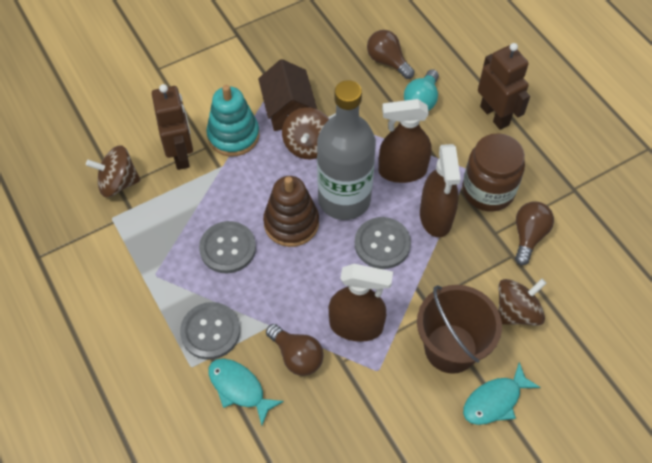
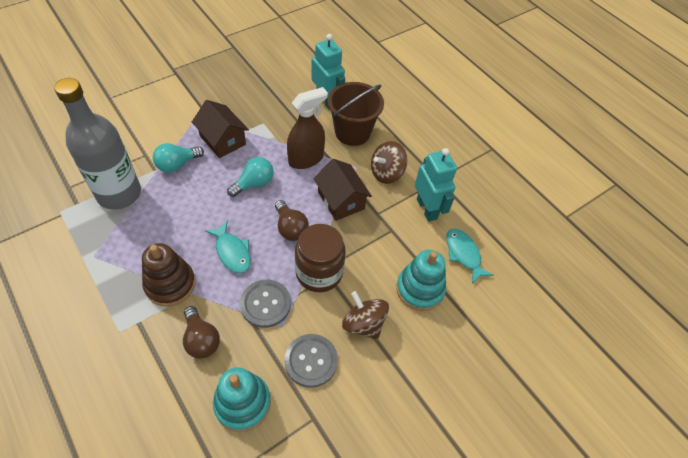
brown house: [258,59,317,131] = 1 -> [192,100,249,158] [313,159,372,221] = 2
brown light bulb: [266,324,324,376] [367,30,415,79] [515,202,554,265] = 3 -> [183,306,220,359] [275,200,309,241] = 2
brown robot: [152,84,193,170] [478,43,530,130] = 2 -> none = 0
brown spinning top: [86,145,141,197] [282,107,329,159] [499,279,547,326] = 3 -> [342,291,389,340] [371,141,408,184] = 2
brown spray bottle: [329,264,393,342] [379,99,432,183] [420,144,461,238] = 3 -> [287,87,328,169] = 1
grey button: [180,302,240,360] [199,221,256,273] [355,217,411,269] = 3 -> [240,280,291,328] [284,334,338,388] = 2
turquoise light bulb: [404,69,439,111] = 1 -> [153,143,204,173] [227,157,274,197] = 2
turquoise robot: none = 0 -> [311,34,345,110] [415,148,457,222] = 2
turquoise stacking toy: [206,85,259,157] = 1 -> [213,367,271,432] [396,250,446,311] = 2

